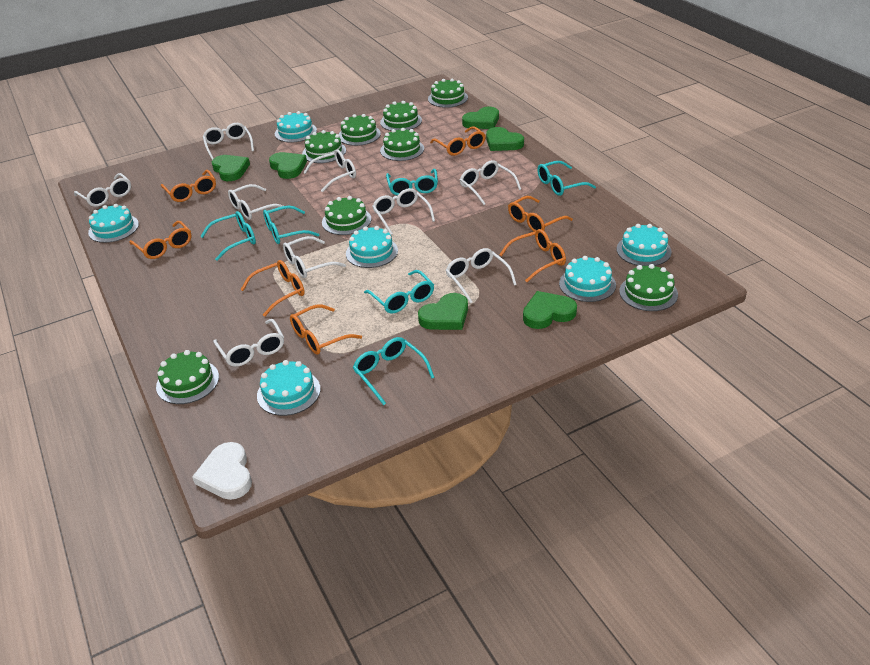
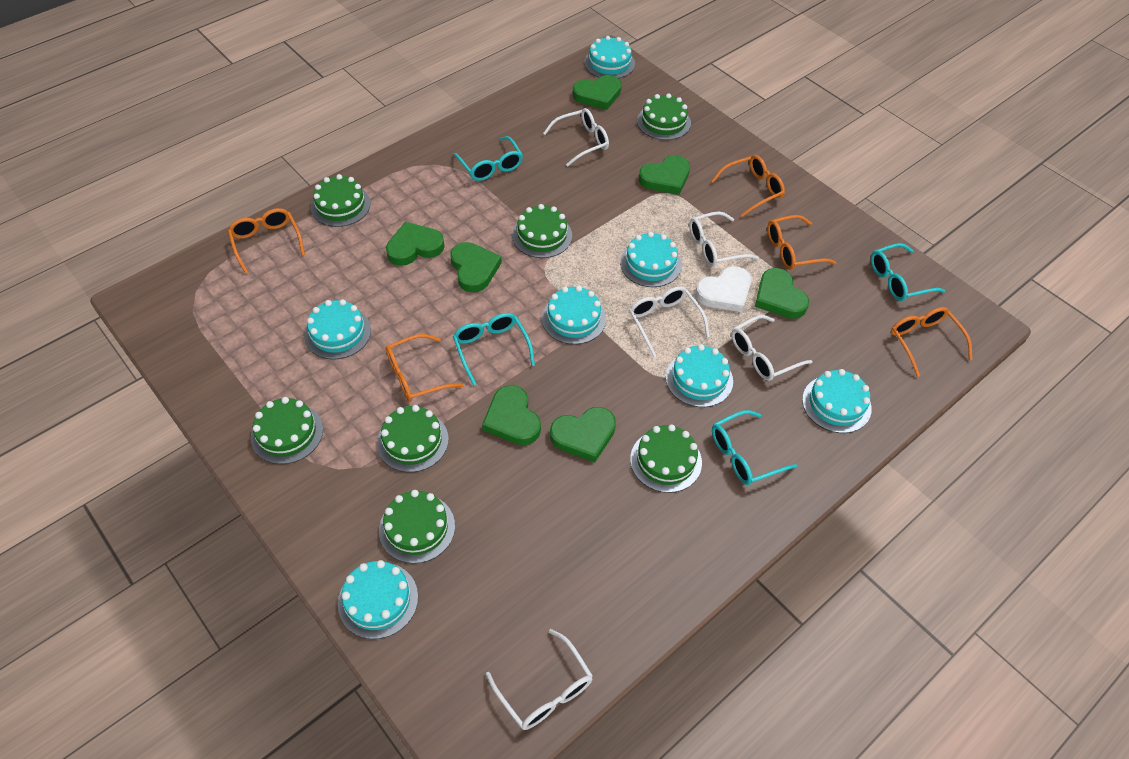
green cake: [156,350,219,404] [302,130,346,163] [322,196,371,235] [338,114,381,146] [380,101,422,131] [380,128,424,161] [428,78,468,108] [619,264,678,311] = 8 -> [251,397,323,464] [311,174,370,227] [377,405,449,472] [379,490,455,564] [512,204,572,258] [630,424,702,493] [637,93,691,140] = 7
green heart: [212,155,250,181] [269,152,307,179] [418,293,468,330] [462,107,499,129] [486,127,524,151] [523,291,577,329] = 6 -> [386,222,445,266] [450,242,502,292] [482,385,541,445] [550,407,616,462] [573,75,622,110] [639,155,690,195] [755,268,809,319] = 7
orange glasses: [130,221,192,259] [161,170,216,202] [241,260,305,317] [290,305,362,354] [430,126,486,156] [499,229,566,282] [508,196,573,232] = 7 -> [228,208,305,274] [386,334,464,402] [711,155,785,217] [767,215,837,270] [891,307,972,377] = 5
turquoise cake: [88,204,139,243] [257,360,321,416] [275,111,317,143] [346,226,398,268] [559,256,616,302] [617,224,672,266] = 6 -> [304,299,371,359] [338,560,418,639] [542,286,606,345] [584,36,635,79] [620,232,682,287] [666,344,733,407] [802,369,872,433] = 7
turquoise glasses: [200,211,256,261] [263,206,319,244] [353,337,435,405] [364,270,434,313] [386,169,438,196] [537,161,596,196] = 6 -> [453,136,523,181] [453,313,535,386] [712,410,797,485] [871,243,945,301] = 4
white glasses: [74,173,131,207] [203,123,254,160] [213,319,284,367] [228,184,283,220] [283,236,346,278] [303,149,356,192] [372,188,435,235] [445,248,517,304] [460,160,521,205] = 9 -> [486,629,593,730] [543,108,609,167] [629,286,710,357] [689,211,759,267] [731,315,812,381] = 5

